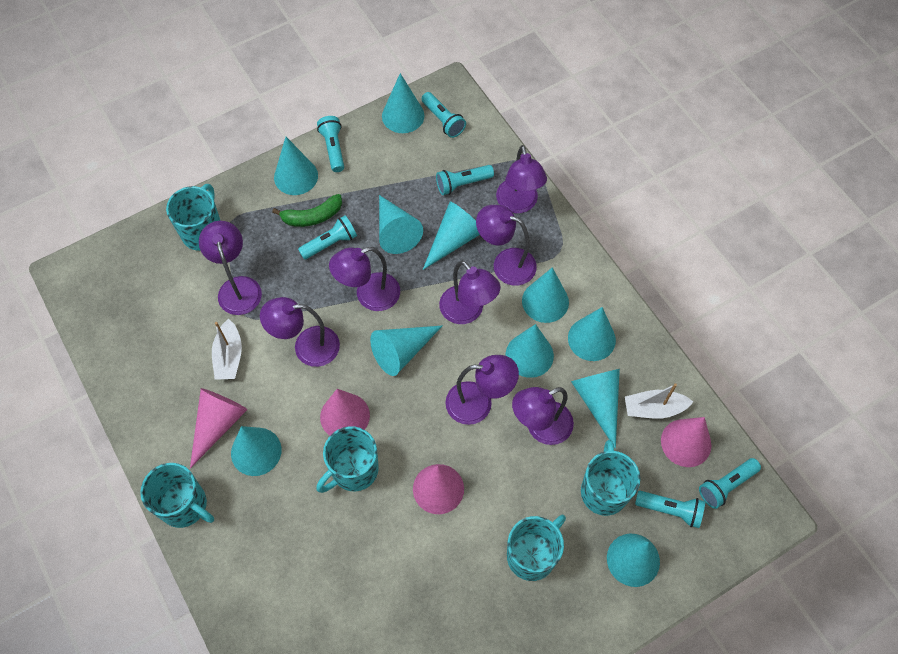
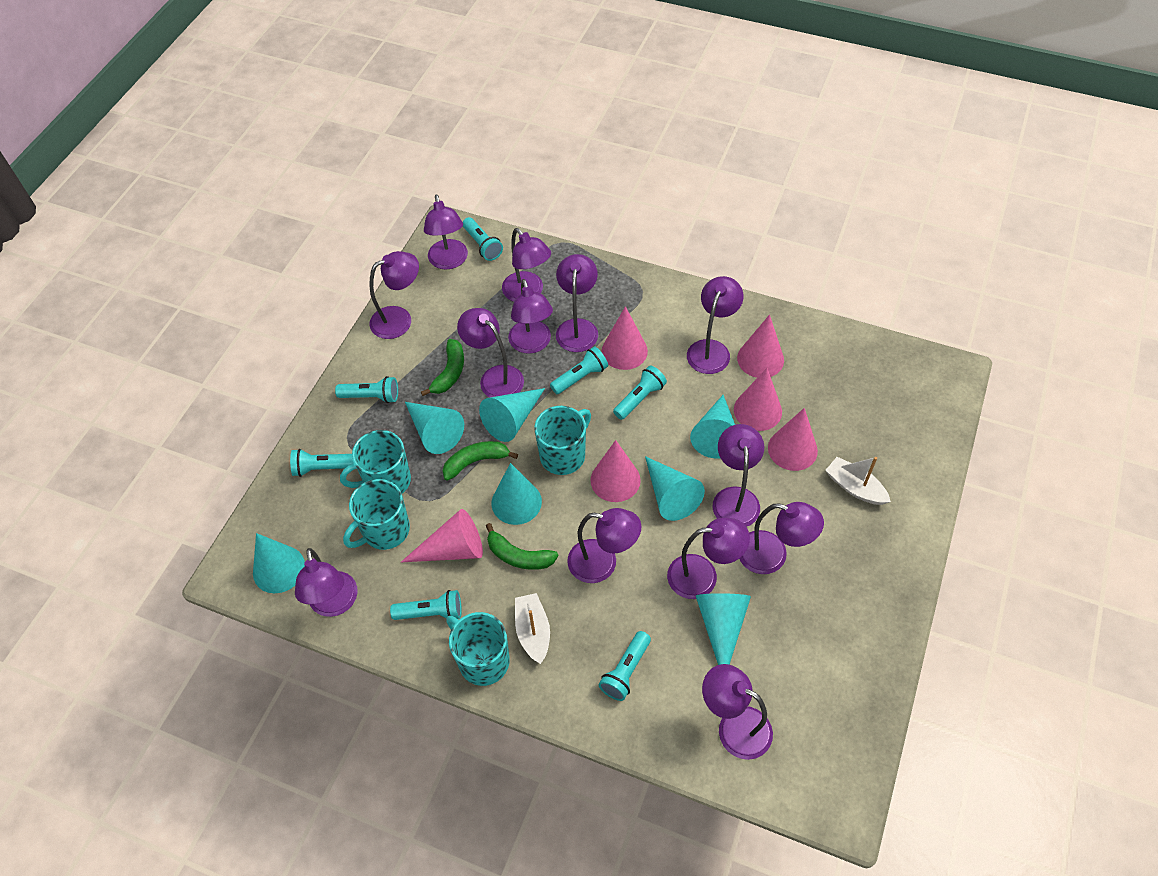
green banana: [272,194,342,227] = 1 -> [421,339,464,396] [442,441,518,481] [486,523,558,570] = 3
pink cone: [190,388,247,468] [320,389,370,435] [413,464,464,514] [661,417,711,467] = 4 -> [401,509,483,562] [591,440,641,502] [602,306,648,370] [734,368,782,431] [737,314,784,378] [768,408,818,471] = 6
purple lamp: [199,221,262,315] [260,297,340,367] [329,247,400,311] [439,261,501,324] [445,355,519,425] [476,205,537,286] [496,145,547,213] [512,387,574,445] = 8 -> [295,548,358,617] [369,251,419,339] [424,195,468,270] [457,308,524,398] [502,228,551,302] [508,279,553,354] [556,254,598,352] [567,508,641,583] [667,517,750,599] [687,276,743,374] [702,664,773,760] [713,424,764,527] [739,502,824,574] = 13
turquoise cone: [231,426,282,476] [274,137,318,195] [370,325,443,376] [379,195,423,254] [382,73,425,133] [423,201,480,270] [506,324,554,378] [522,267,569,323] [568,307,616,361] [571,369,620,449] [607,534,660,587] = 11 -> [253,533,305,593] [405,402,464,454] [479,388,545,442] [492,463,542,525] [645,456,705,521] [690,395,735,459] [696,593,751,665] = 7
turquoise flashlight: [298,215,357,260] [317,116,344,172] [422,92,466,138] [436,165,494,195] [635,491,705,528] [699,458,761,509] = 6 -> [290,449,354,477] [335,376,398,403] [390,590,462,620] [463,217,503,261] [550,346,608,394] [599,631,651,701] [613,366,667,420] = 7
turquoise mug: [140,463,214,528] [166,184,221,251] [316,426,379,493] [507,515,566,581] [581,440,640,516] = 5 -> [340,430,411,494] [343,479,410,550] [446,612,510,686] [534,406,591,475] = 4

